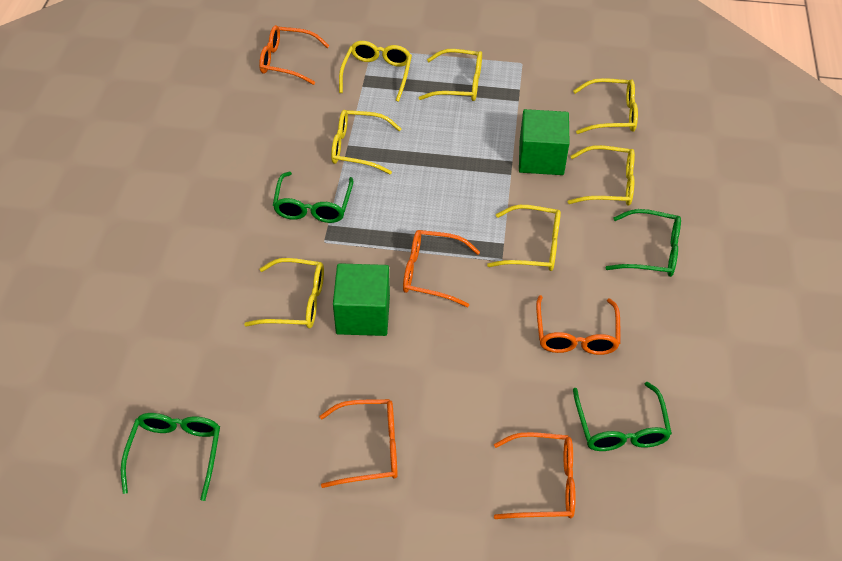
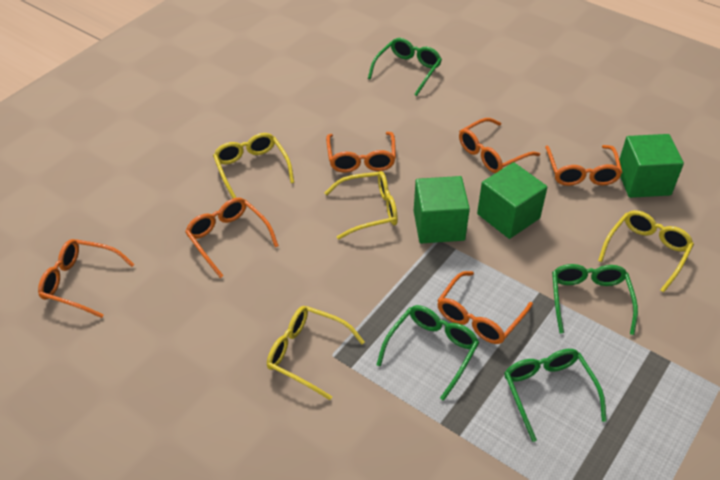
green cube: [333,263,390,336] [519,109,569,175] = 2 -> [414,176,470,243] [477,162,547,239] [619,134,684,198] = 3
orange glasses: [259,25,329,85] [320,399,398,488] [403,230,480,307] [494,432,576,519] [536,295,620,355] = 5 -> [38,239,135,318] [185,197,279,278] [326,132,396,173] [437,271,533,344] [459,118,540,173] [545,145,622,186] = 6
yellow glasses: [244,258,324,328] [331,110,401,174] [339,41,412,102] [419,49,482,101] [487,205,561,271] [568,145,635,206] [573,78,638,134] = 7 -> [213,133,294,198] [267,306,365,400] [325,171,398,239] [598,210,694,292] = 4

